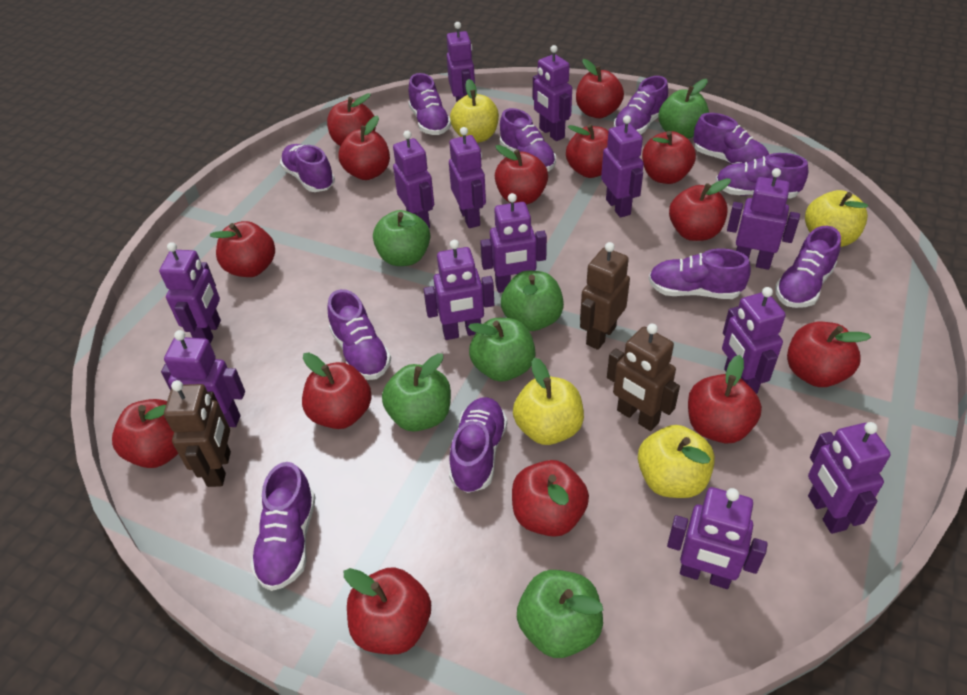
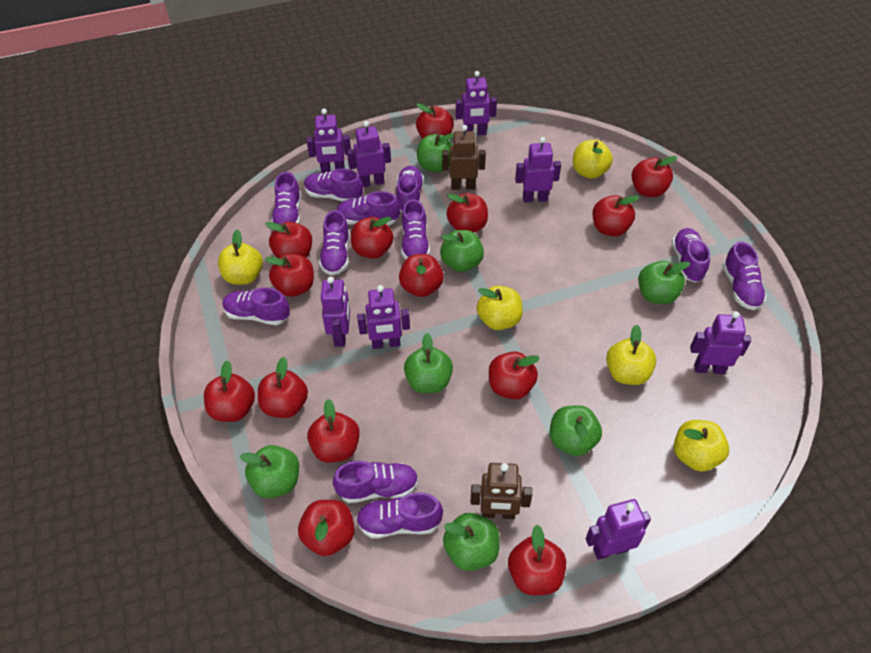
brown robot: [164,380,231,487] [580,242,630,350] [607,324,680,431] = 3 -> [442,125,486,190] [471,463,532,519] = 2
green apple: [373,210,430,266] [382,353,451,432] [468,318,536,382] [501,270,564,331] [517,570,603,658] [658,79,709,139] = 6 -> [239,445,299,498] [404,333,453,393] [417,133,454,173] [440,230,484,272] [443,513,500,571] [550,405,602,456] [638,261,690,304] = 7
purple robot: [159,242,221,344] [161,330,245,427] [393,131,434,228] [423,240,494,340] [447,22,475,102] [449,127,486,228] [480,193,547,293] [533,45,572,141] [601,115,644,218] [667,487,768,589] [722,287,786,394] [727,168,800,270] [808,422,890,534] = 13 -> [307,109,351,173] [321,277,350,346] [347,121,391,187] [357,285,410,349] [456,71,497,135] [515,137,561,203] [586,499,651,560] [690,311,751,374] = 8
yellow apple: [450,79,499,143] [513,357,584,445] [638,425,715,498] [805,190,868,247] = 4 -> [218,230,263,285] [477,286,523,330] [573,140,613,179] [606,325,656,385] [674,420,729,472] = 5

